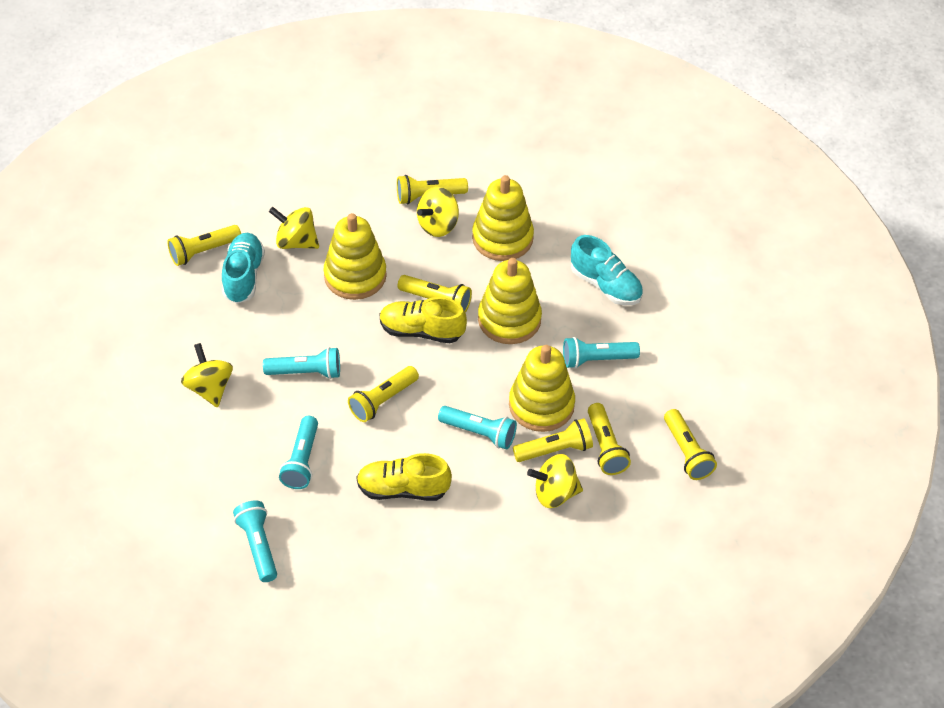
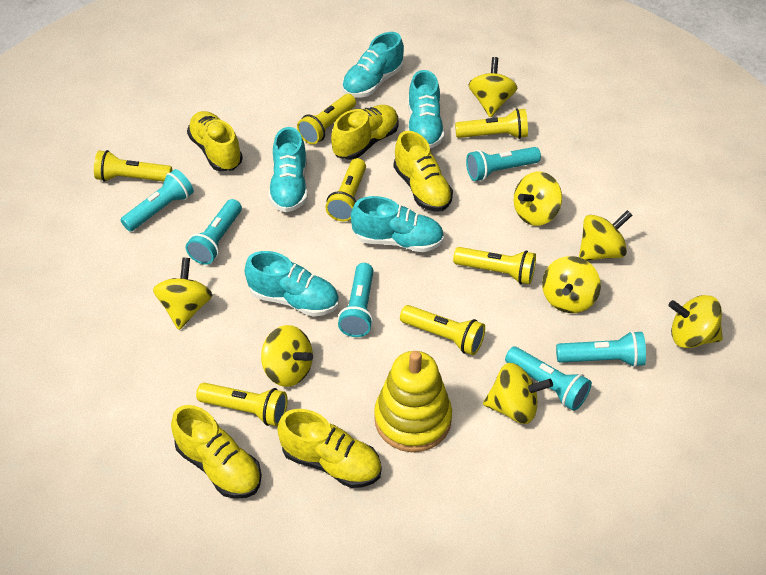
turquoise flashlight: [233,500,277,582] [263,347,340,379] [279,416,318,489] [438,406,517,450] [563,337,640,369] = 5 -> [121,169,194,231] [186,199,242,265] [338,263,374,337] [466,147,541,181] [505,347,592,411] [556,331,646,367] = 6
turquoise shoe: [222,233,265,303] [571,235,643,305] = 2 -> [244,251,339,317] [268,127,308,212] [342,32,404,98] [351,196,444,252] [408,70,445,148] = 5
yellow shoe: [356,453,452,501] [380,297,467,343] = 2 -> [171,405,262,499] [187,111,243,171] [277,409,381,488] [331,105,399,160] [394,131,453,212] = 5
yellow spinning top: [181,343,233,408] [269,207,319,249] [417,187,459,237] [527,454,583,508] = 4 -> [153,257,212,330] [261,325,313,387] [468,57,517,117] [483,363,553,424] [514,172,562,226] [542,256,601,313] [579,210,632,261] [668,295,723,348] = 8
yellow stacking toy: [324,213,387,300] [472,175,534,261] [478,258,542,344] [509,345,575,432] = 4 -> [374,351,452,452] = 1

